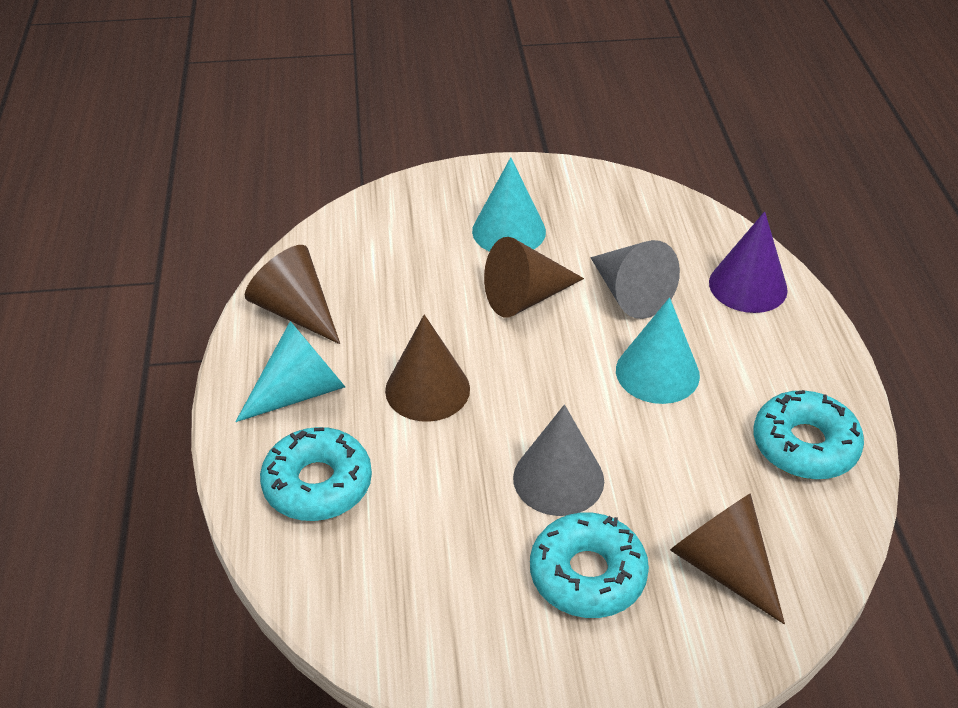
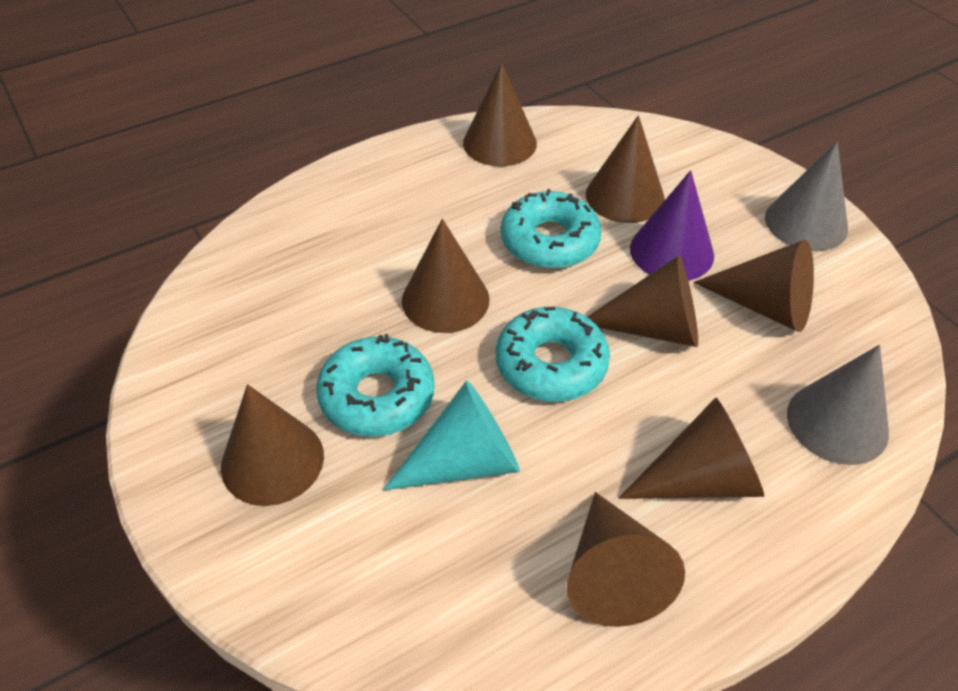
brown cone: [245,245,340,344] [385,314,470,422] [484,237,584,317] [670,493,785,624] = 4 -> [221,384,324,506] [402,219,490,333] [463,63,537,166] [567,492,685,627] [586,115,665,223] [587,255,698,347] [619,398,764,499] [693,240,814,332] = 8
turquoise cone: [235,321,345,422] [472,157,546,252] [616,297,700,404] = 3 -> [383,380,520,490] = 1

